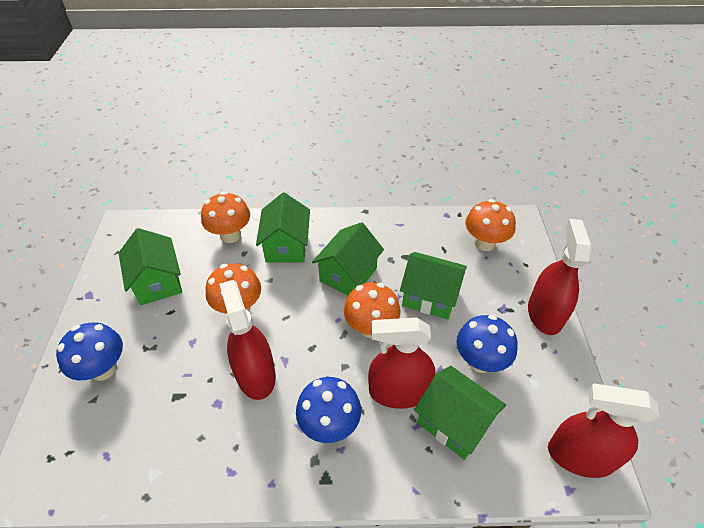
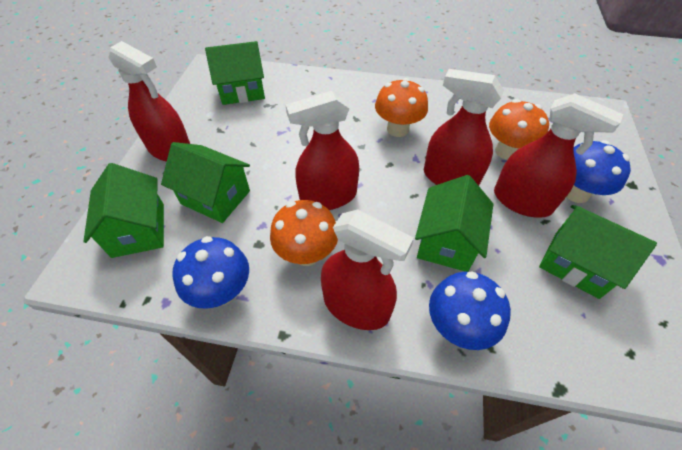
orange mushroom: [201,192,250,243] [205,263,261,314] [344,282,401,338] [465,199,516,251] = 4 -> [270,200,338,266] [375,78,428,137] [489,99,549,160] = 3
red spray bottle: [219,280,276,400] [368,317,435,409] [528,219,592,335] [548,384,660,478] = 4 -> [108,41,190,162] [286,91,359,210] [321,209,414,330] [424,69,504,186] [494,93,623,217] = 5

